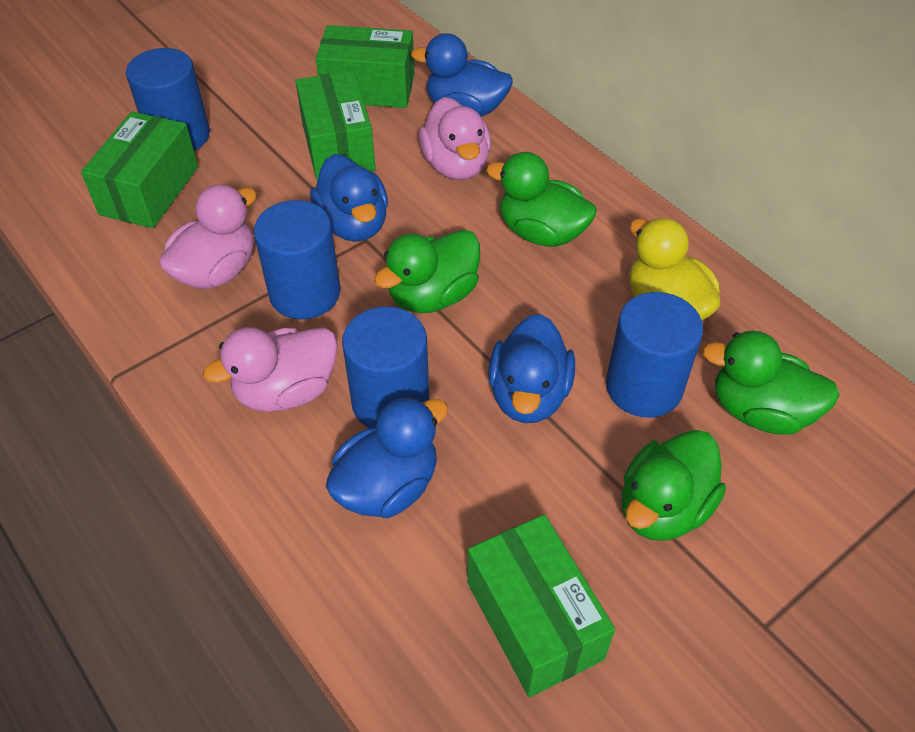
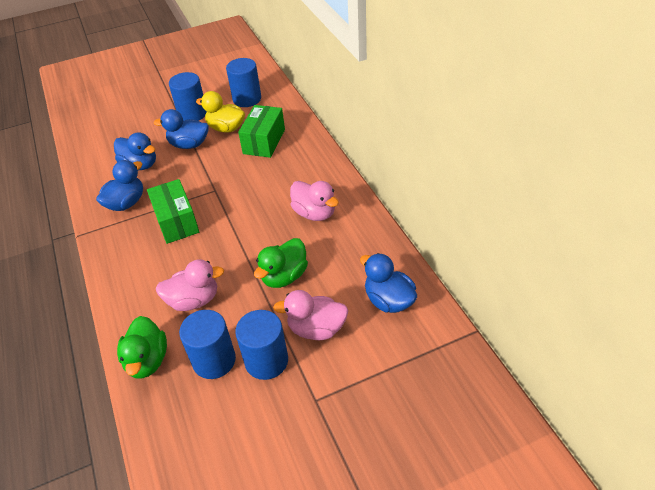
green box: [81,111,198,228] [296,71,376,180] [316,25,415,108] [467,514,615,698] = 4 -> [147,179,199,244] [238,105,285,158] = 2
green duck: [374,230,480,313] [486,152,597,247] [622,430,726,541] [702,331,840,435] = 4 -> [117,316,167,379] [254,238,308,288] = 2

